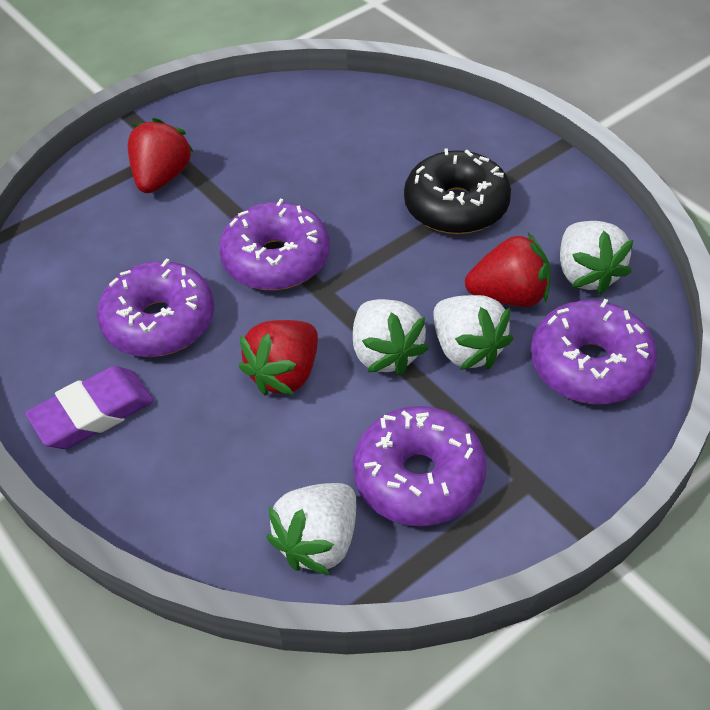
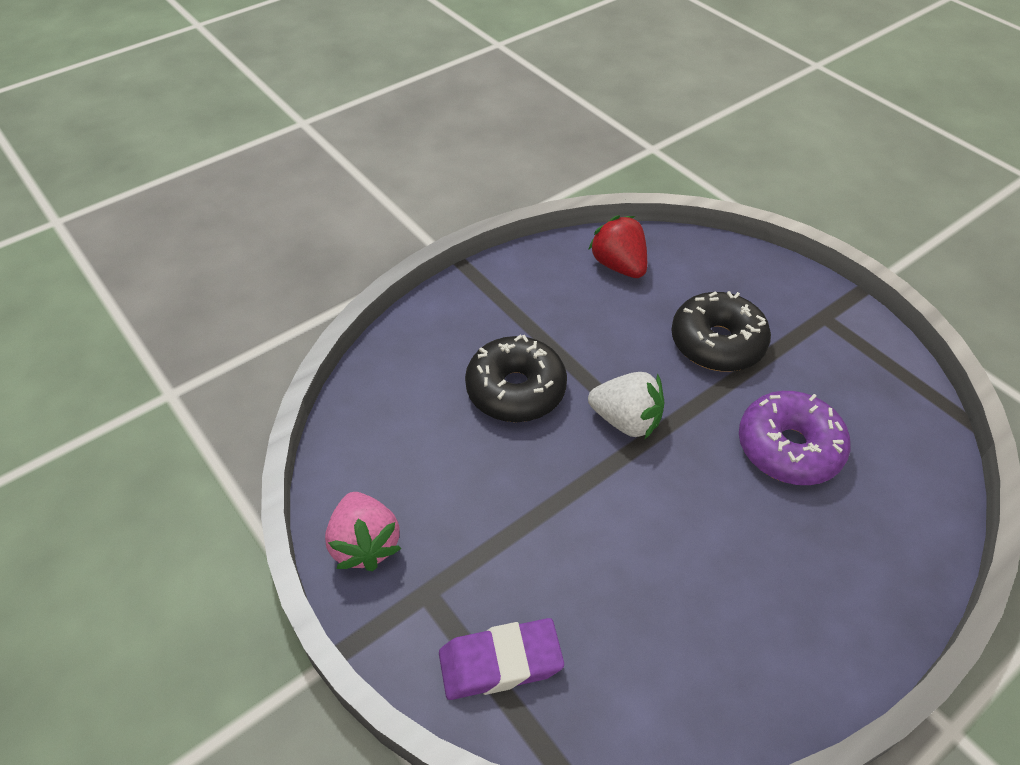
black donut: [404,148,511,234] = 1 -> [465,335,567,422] [671,291,771,372] = 2
pink strawberry: none = 0 -> [325,492,402,571] = 1
purple donut: [97,259,214,357] [219,199,330,290] [353,406,487,526] [531,299,657,404] = 4 -> [739,391,851,485] = 1
red strawberry: [128,118,194,193] [239,320,318,396] [465,233,550,307] = 3 -> [588,215,647,278] = 1
white strawberry: [267,483,356,575] [353,299,429,376] [434,295,513,370] [560,221,633,295] = 4 -> [588,372,665,439] = 1

